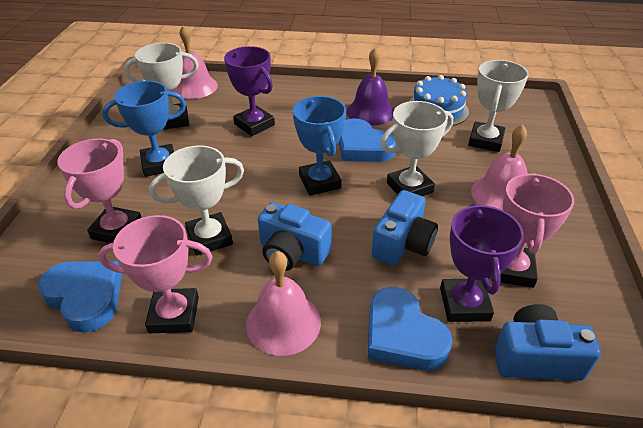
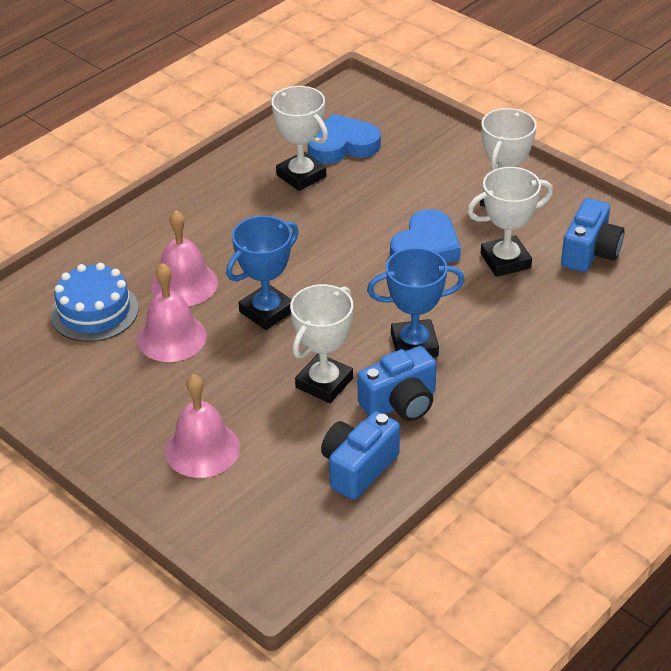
blue heart: [38,261,122,332] [338,118,396,162] [368,287,453,371] = 3 -> [308,114,381,164] [390,209,461,263] = 2
pink trophy: [57,138,142,243] [98,215,213,333] [492,173,574,288] = 3 -> none = 0
purple bell: [347,48,394,126] = 1 -> none = 0
purple trophy: [224,46,275,136] [440,203,524,322] = 2 -> none = 0

